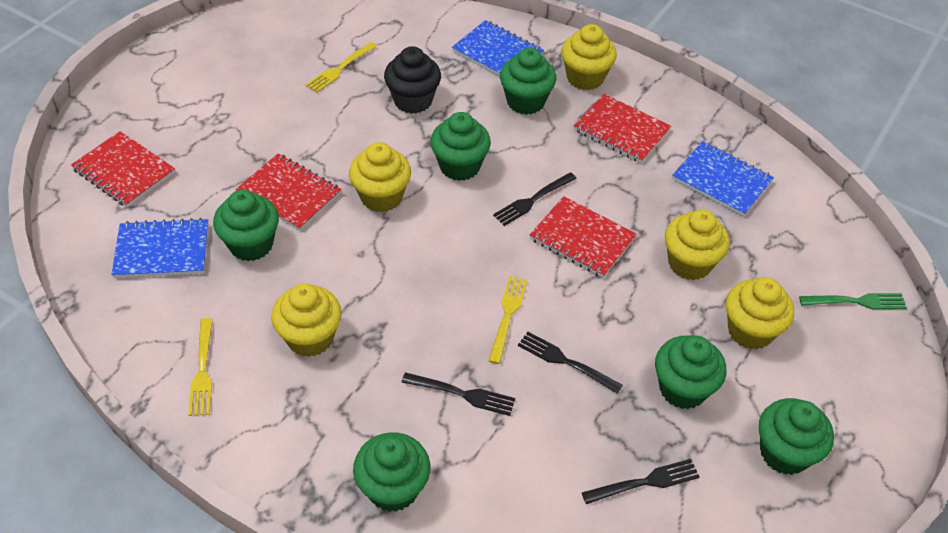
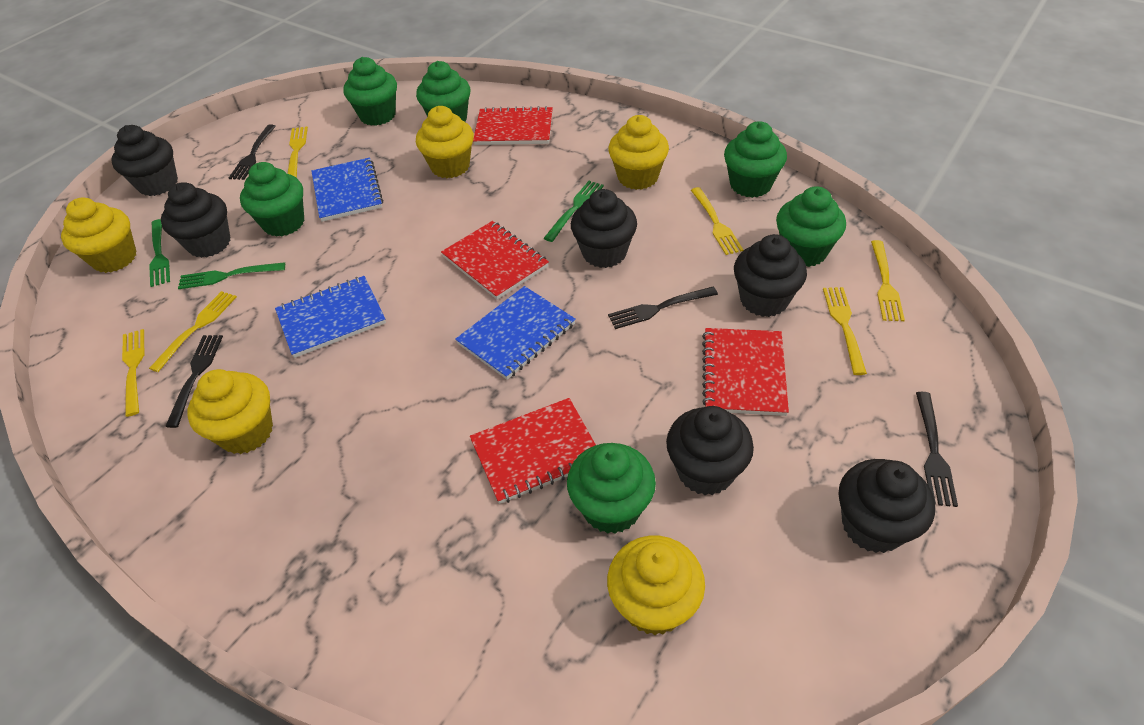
black cupcake: [384,46,441,114] = 1 -> [111,125,178,196] [161,182,230,258] [571,189,637,268] [666,406,754,495] [734,234,807,317] [839,459,935,553] = 6
green fork: [799,293,907,310] = 1 -> [149,219,170,287] [178,262,285,289] [544,181,604,242] = 3
yellow fork: [188,318,213,416] [306,42,377,93] [488,276,527,364] = 3 -> [122,329,145,417] [149,291,237,372] [287,127,308,178] [691,187,744,255] [823,287,867,375] [871,240,905,321] = 6

